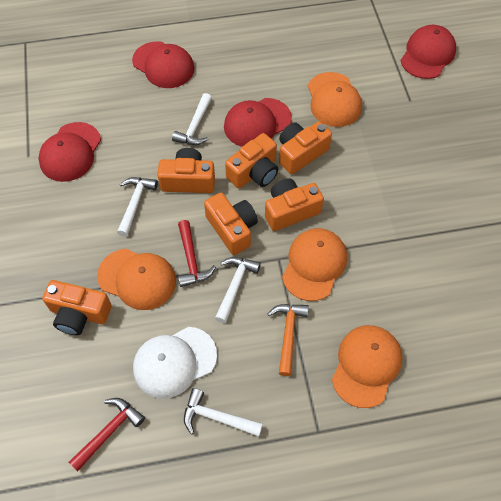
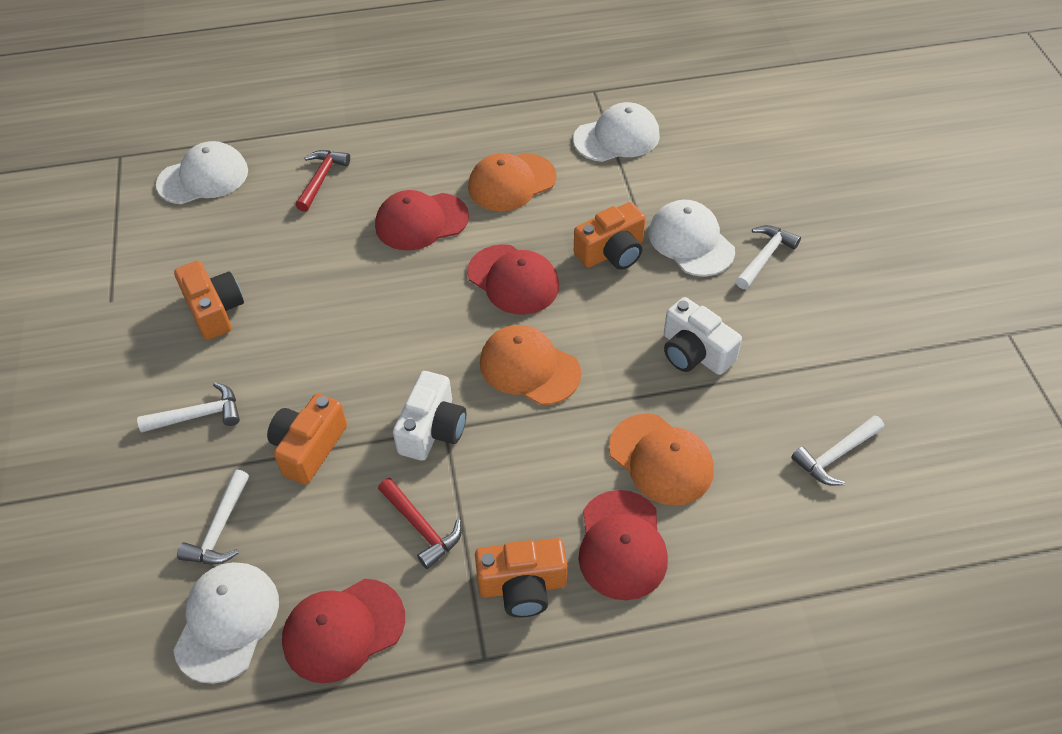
orange camera: [42,280,112,335] [157,148,215,193] [204,193,258,255] [225,133,278,188] [265,178,324,231] [279,121,332,174] = 6 -> [174,261,244,340] [267,394,347,485] [475,538,567,617] [574,202,645,270] = 4
orange cap: [97,248,176,310] [282,228,347,301] [308,72,362,127] [332,325,402,408] = 4 -> [468,153,557,211] [480,325,581,405] [609,414,714,506] = 3
orange hammer: [268,304,309,376] = 1 -> none = 0
white camera: none = 0 -> [393,371,466,461] [664,297,742,375] = 2
white cap: [133,327,217,399] = 1 -> [156,141,248,204] [173,562,279,684] [573,102,660,162] [648,200,735,276] = 4

